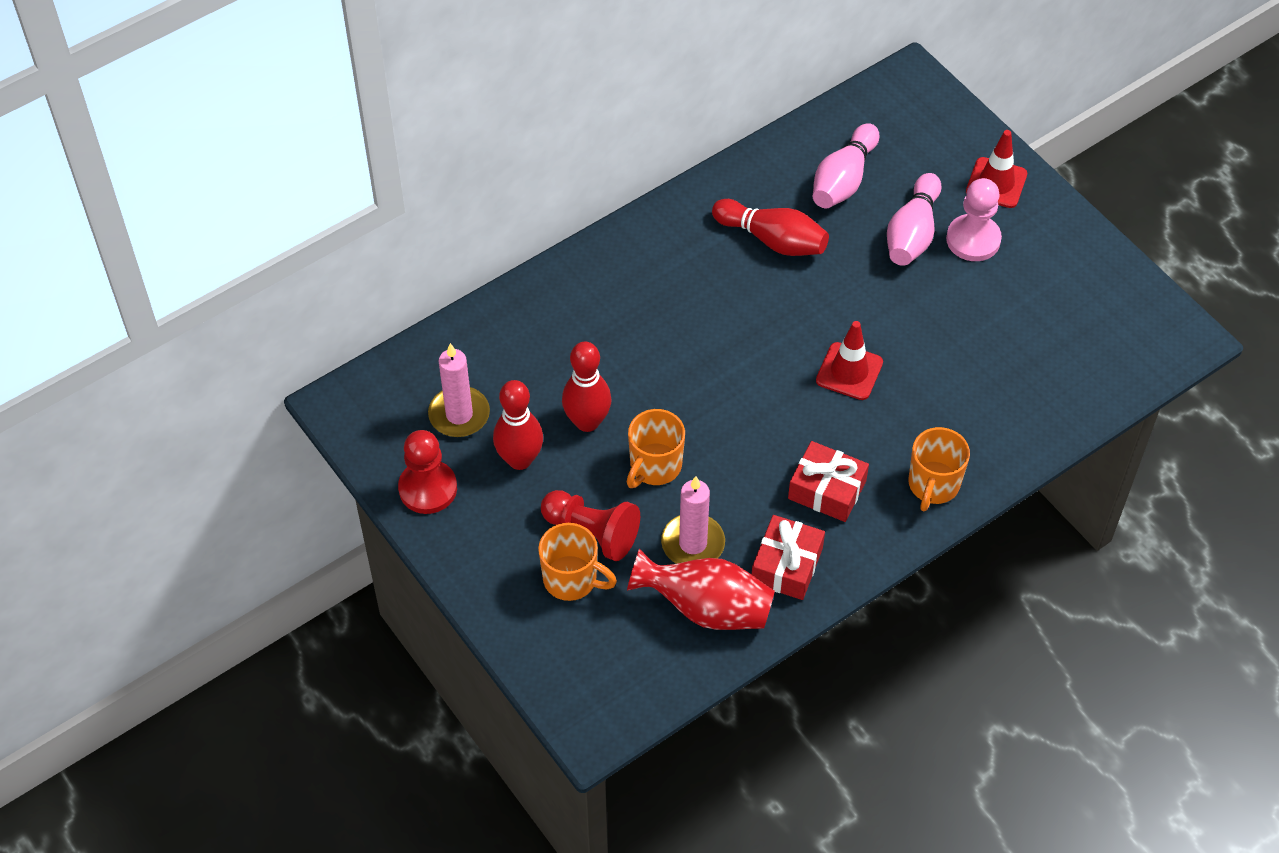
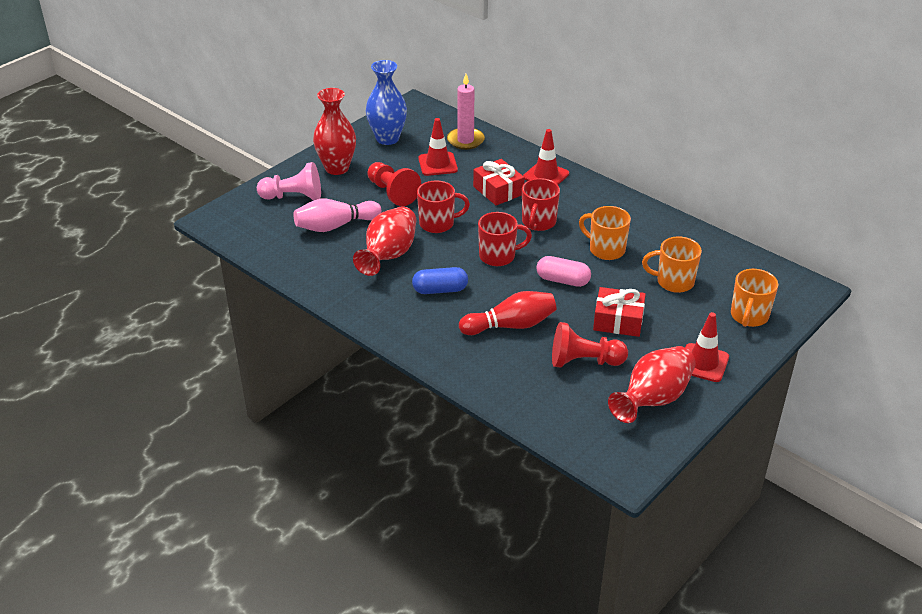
blue capsule: none = 0 -> [412,267,468,294] = 1
blue vase: none = 0 -> [366,60,407,145] = 1
pink bowling pin: [813,124,880,208] [887,173,942,266] = 2 -> [294,199,381,232] = 1
pink candle: [428,343,490,437] [661,476,725,564] = 2 -> [447,74,485,150] = 1
pink capsule: none = 0 -> [536,256,591,287] = 1
red bowling pin: [493,380,543,470] [562,341,612,432] [712,199,829,256] = 3 -> [459,291,556,335] = 1
red mug: none = 0 -> [417,181,470,233] [478,212,532,266] [522,178,560,231] = 3
red traffic cone: [816,321,883,400] [966,130,1027,208] = 2 -> [418,118,458,176] [523,129,569,185] [685,312,729,382] = 3
red vase: [627,549,775,630] = 1 -> [313,88,356,175] [353,206,416,276] [608,346,696,423] = 3

